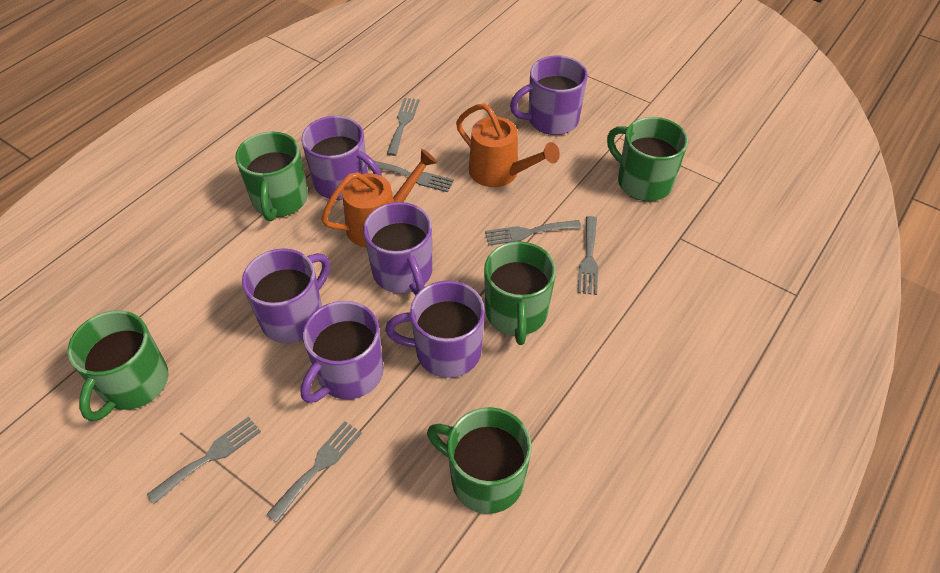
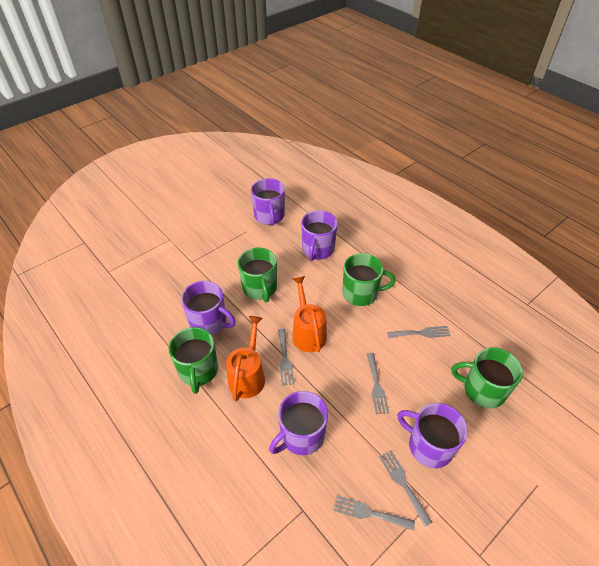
green mug: [68,310,169,421] [235,132,308,221] [427,407,532,514] [484,241,556,345] [607,117,688,201] = 5 -> [169,327,218,394] [238,248,277,302] [342,253,396,306] [451,348,523,408] = 4
grey fork: [147,416,261,504] [266,421,362,523] [367,161,454,192] [387,98,419,156] [485,220,581,246] [578,216,598,295] = 6 -> [278,329,295,386] [333,495,415,531] [367,353,389,414] [379,450,433,527] [387,326,451,338] = 5
purple mug: [242,248,330,343] [300,301,384,403] [301,116,382,200] [363,202,432,295] [385,281,485,378] [510,56,588,135] = 6 -> [181,281,236,335] [251,178,285,226] [269,391,328,455] [301,210,338,261] [397,403,468,468] = 5

